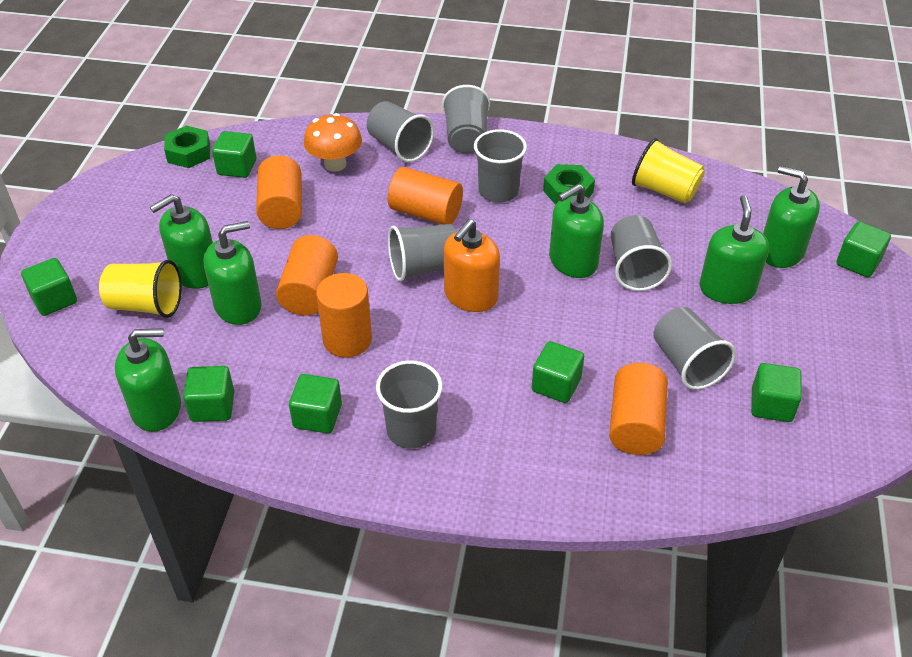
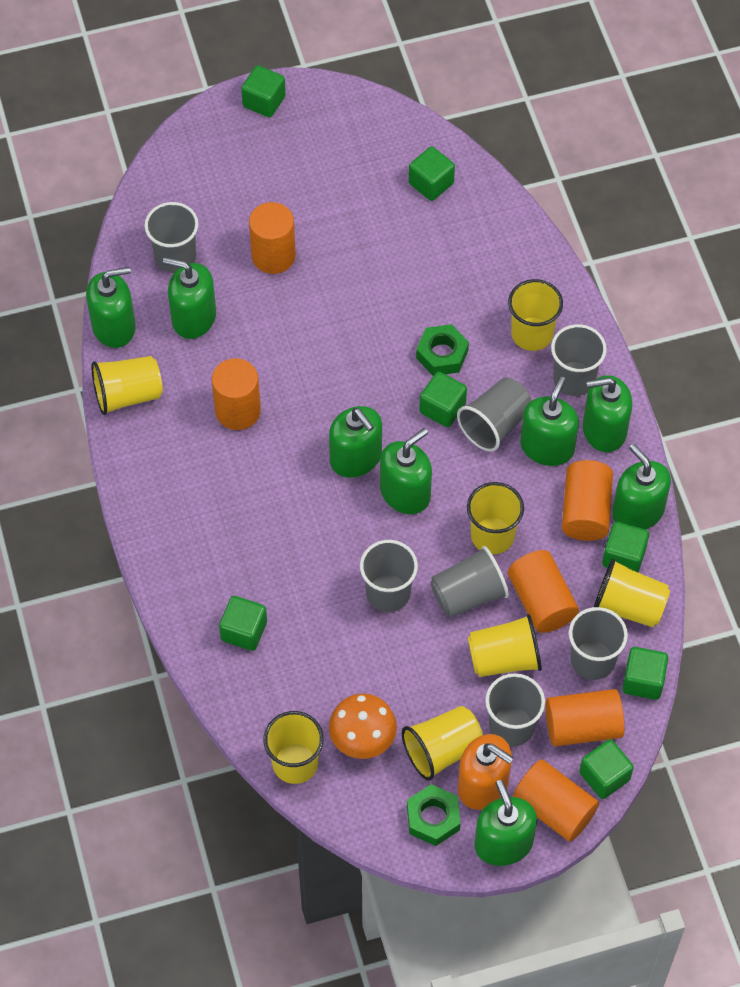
green soap dispenser: [115,328,181,432] [150,194,213,289] [204,221,261,325] [549,184,604,278] [699,195,769,304] [763,166,820,268] = 6 -> [86,267,136,348] [163,257,216,339] [329,406,382,478] [380,428,432,514] [474,780,537,866] [520,376,579,466] [583,375,632,452] [612,444,671,529] = 8
orange cylinder: [256,155,302,229] [276,235,338,316] [316,273,372,358] [388,167,463,225] [609,363,668,455] = 5 -> [212,358,261,430] [249,202,296,274] [508,550,579,633] [513,760,599,841] [545,689,625,746] [562,460,613,541] = 6
yellow cup: [99,260,182,318] [632,138,705,204] = 2 -> [91,356,163,415] [263,711,324,784] [402,706,483,781] [467,482,524,554] [468,614,542,677] [508,279,563,351] [594,559,670,627] = 7

